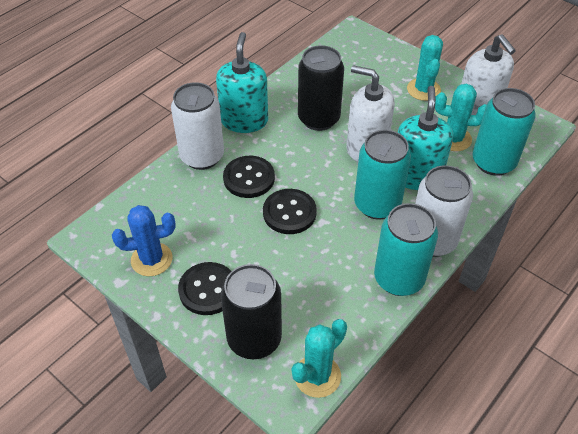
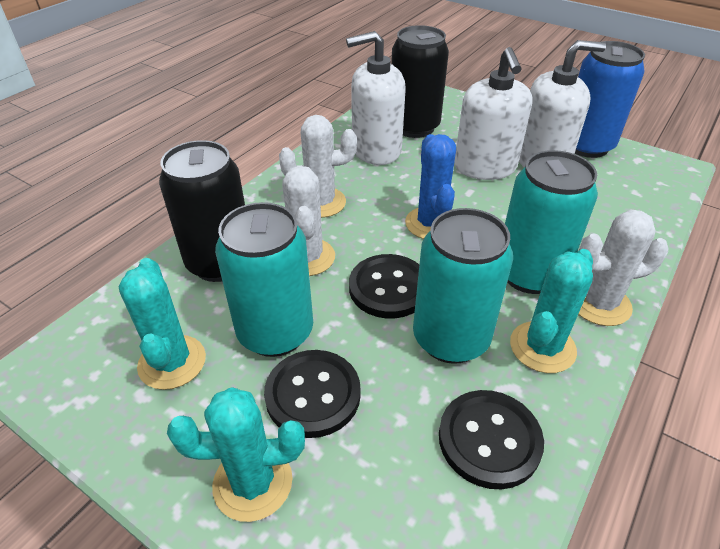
blue can: none = 0 -> [575,41,645,158] = 1
turquoise soap dispenser: [216,32,268,133] [398,86,453,190] = 2 -> none = 0
white cactus: none = 0 -> [279,115,357,218] [282,166,335,276] [579,209,669,326] = 3
white can: [171,82,224,170] [415,165,473,257] = 2 -> none = 0
white soap dispenser: [347,65,395,162] [461,34,516,115] = 2 -> [346,31,406,165] [455,47,533,180] [519,40,606,167] = 3

